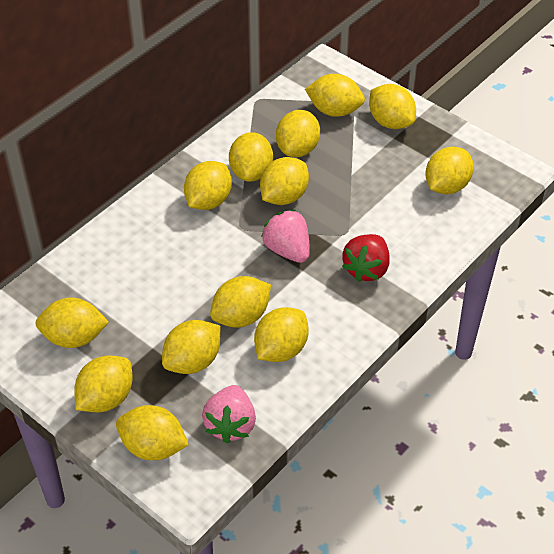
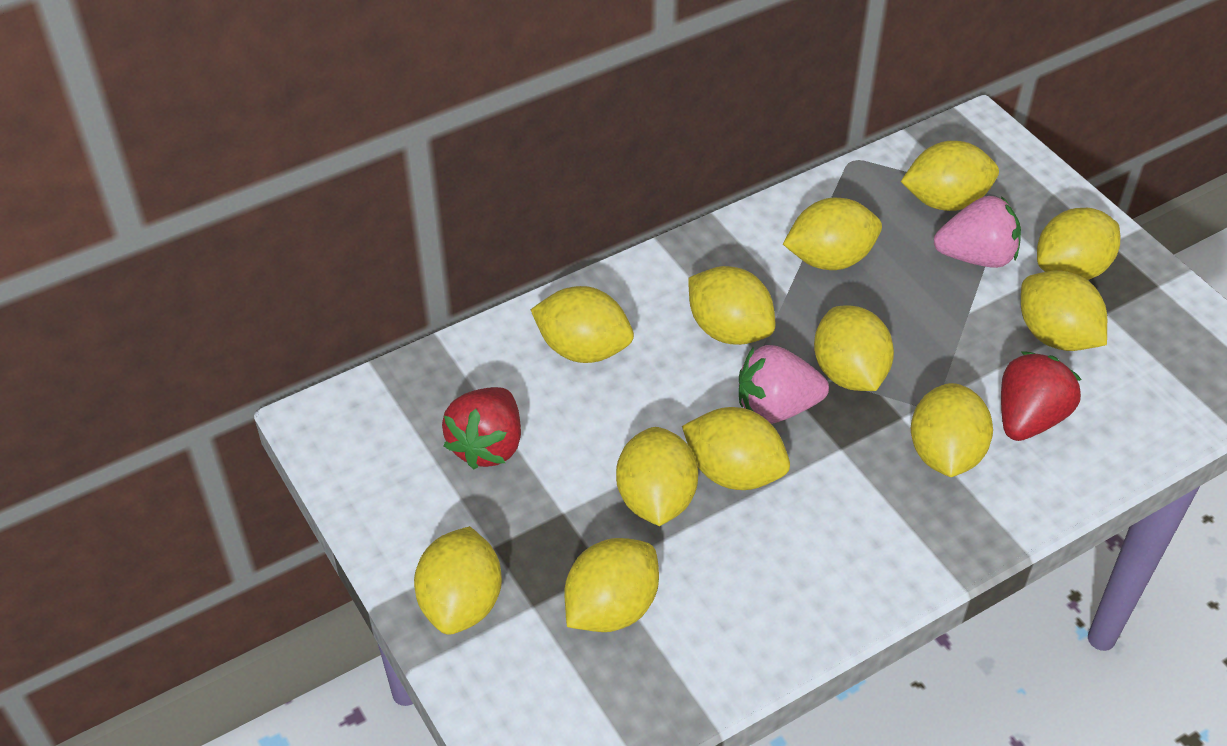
red strawberry: [342,234,390,282] = 1 -> [442,387,521,470] [1001,352,1081,441] = 2
yellow lemon: [35,297,109,348] [74,356,132,412] [116,405,189,460] [162,320,220,374] [184,161,232,210] [210,276,271,328] [229,132,273,182] [254,307,309,362] [260,157,309,205] [276,110,320,157] [305,74,365,117] [369,84,416,129] [425,147,474,194] = 13 -> [414,526,502,635] [530,286,634,363] [565,538,659,632] [616,427,698,526] [682,407,790,490] [688,266,775,345] [783,198,882,270] [814,305,894,391] [901,141,999,211] [911,383,993,477] [1021,270,1107,351] [1037,208,1120,280] = 12

